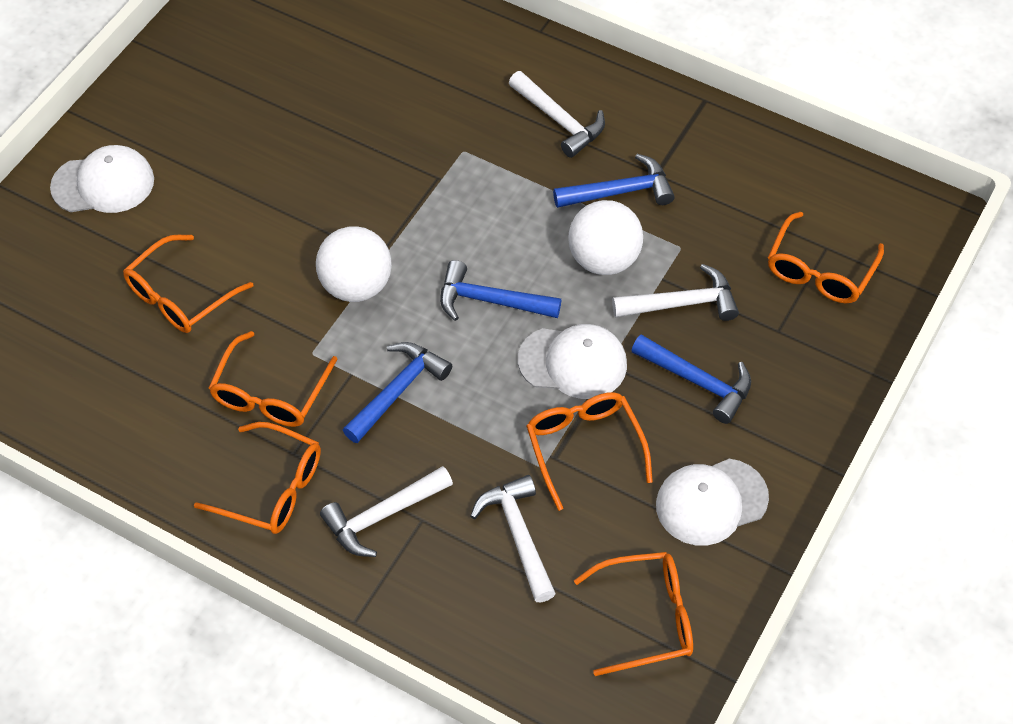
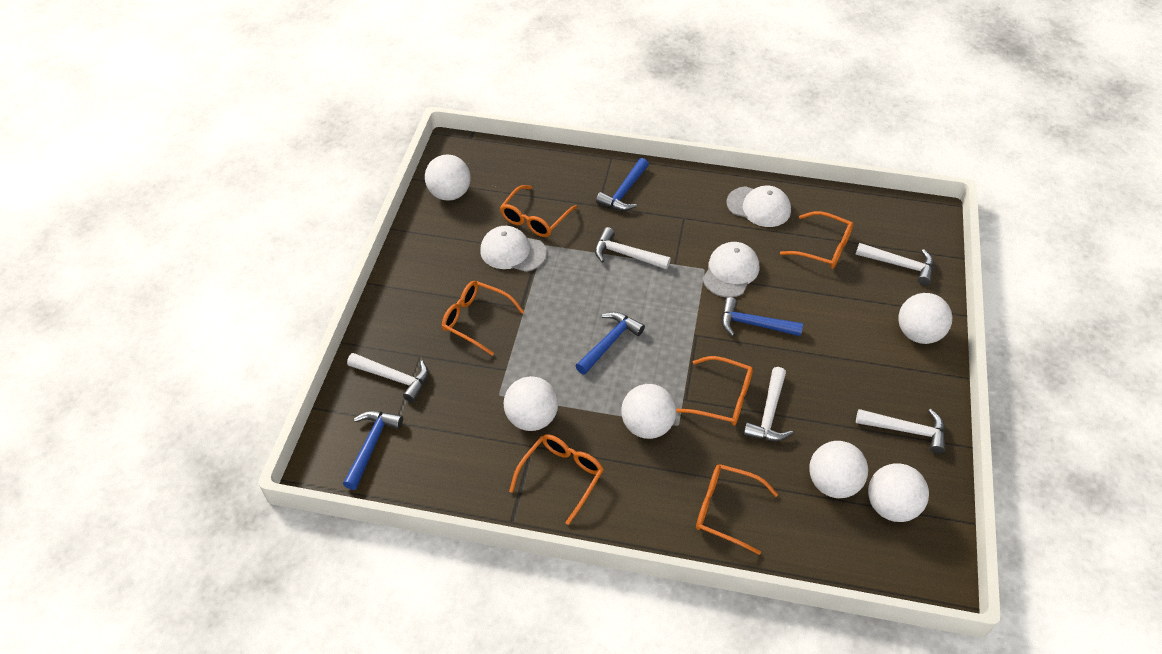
white ball: [316,226,392,302] [568,200,643,275] = 2 -> [425,155,471,201] [504,376,558,431] [621,384,676,439] [809,441,868,498] [868,463,929,522] [898,293,952,344] = 6
white hammer: [320,466,453,557] [470,475,556,602] [509,71,605,158] [612,264,739,321] = 4 -> [347,353,429,403] [595,227,671,270] [743,367,793,441] [855,243,934,285] [856,409,946,454] = 5

